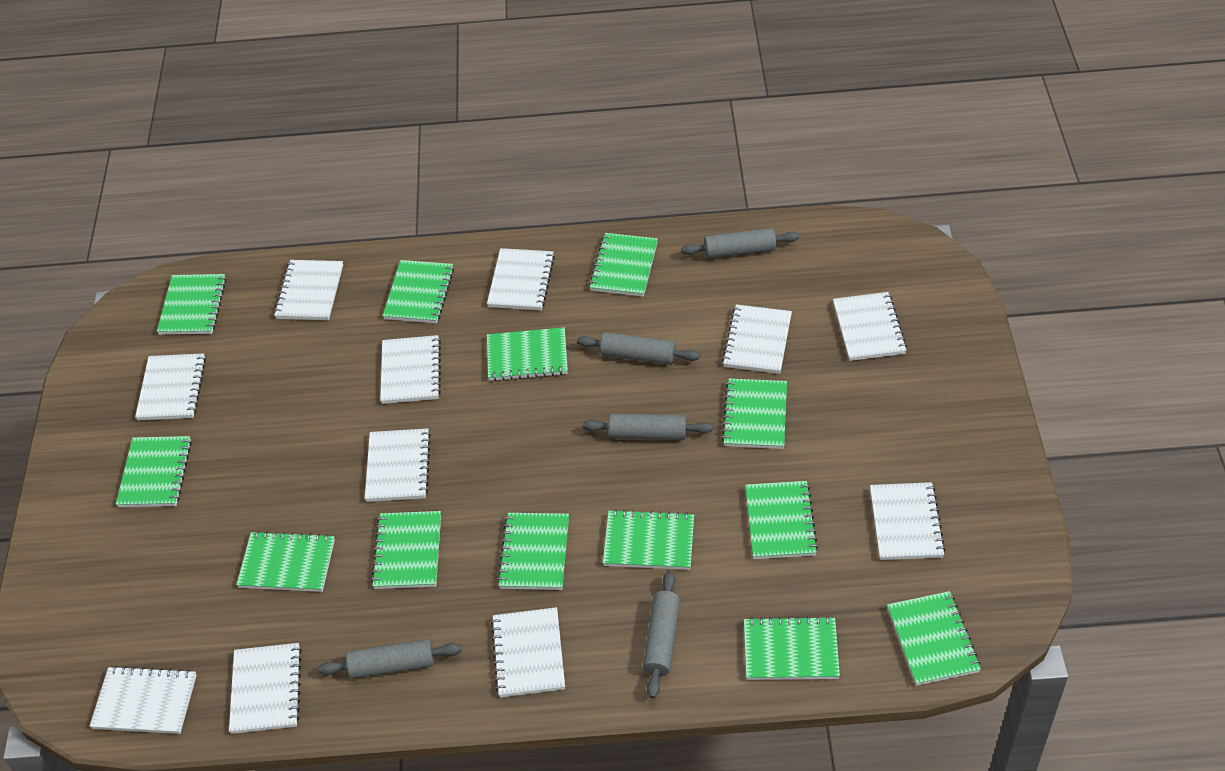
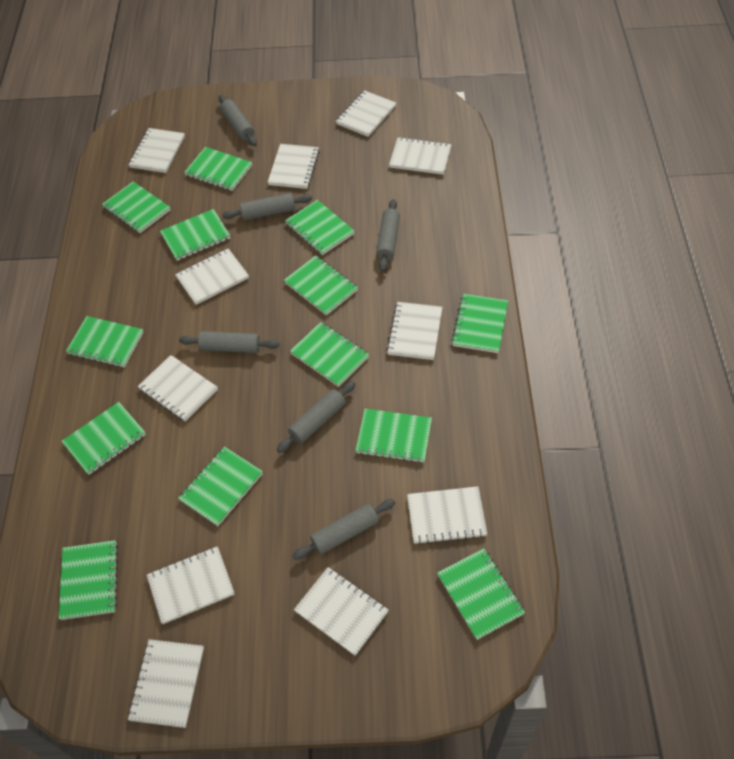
grey rolling pin: [318,639,462,679] [577,332,700,365] [583,414,713,440] [643,571,680,699] [681,228,799,259] = 5 -> [179,331,279,353] [218,95,257,146] [222,193,312,221] [277,381,356,453] [292,499,395,560] [376,199,400,272] = 6

